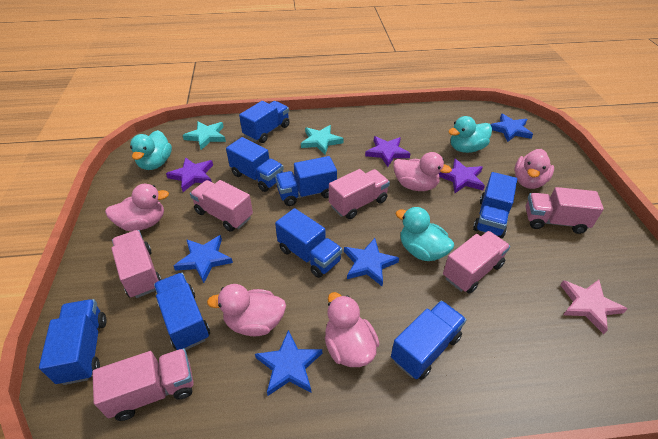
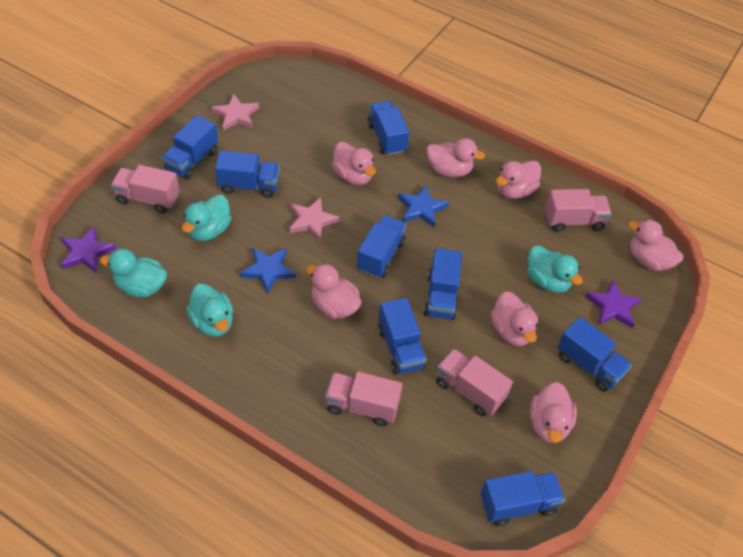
blue star: [174,235,233,283] [255,330,322,396] [344,238,399,286] [490,114,533,142] = 4 -> [240,247,296,294] [398,185,449,227] = 2
pink duck: [105,184,169,231] [207,284,286,336] [325,292,379,367] [393,152,452,191] [514,149,554,189] = 5 -> [306,263,361,319] [332,142,376,185] [426,138,485,177] [491,291,538,346] [496,160,541,199] [530,382,577,443] [628,219,683,271] = 7
pink star: [560,280,627,334] = 1 -> [211,94,259,131] [289,197,340,241] = 2
pink truck: [92,348,194,421] [111,230,162,298] [190,180,253,232] [329,169,390,219] [443,231,510,294] [526,187,604,234] = 6 -> [111,165,180,213] [325,372,402,426] [436,349,513,416] [545,189,612,232] = 4
purple star: [166,157,213,192] [365,136,411,167] [439,159,485,193] = 3 -> [61,227,116,273] [585,280,642,328] = 2
turquoise duck: [130,130,172,170] [395,207,454,261] [448,116,492,153] = 3 -> [100,248,167,298] [182,195,231,241] [186,284,233,337] [527,245,583,293] = 4
turquoise star: [183,121,226,150] [301,125,344,155] = 2 -> none = 0

